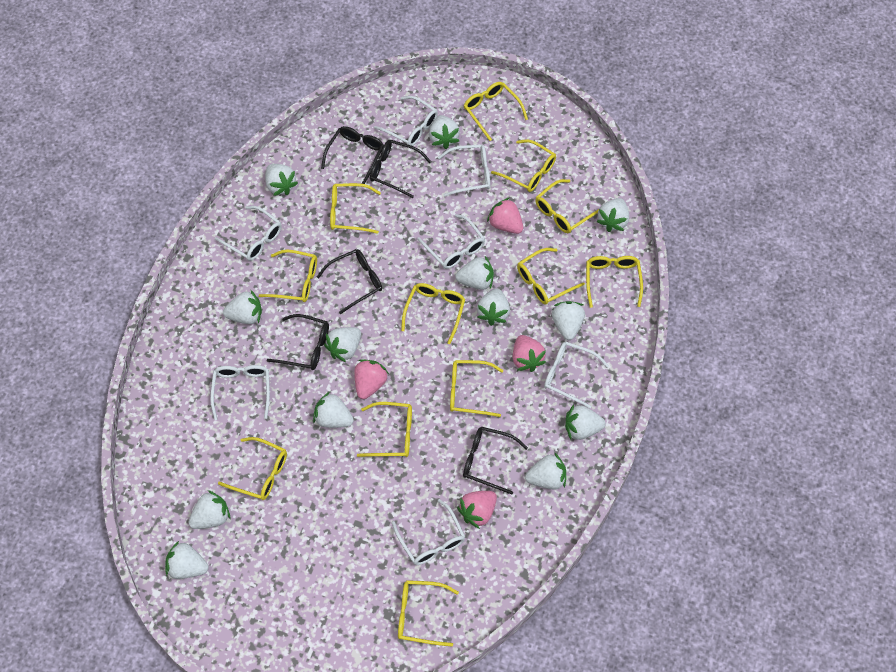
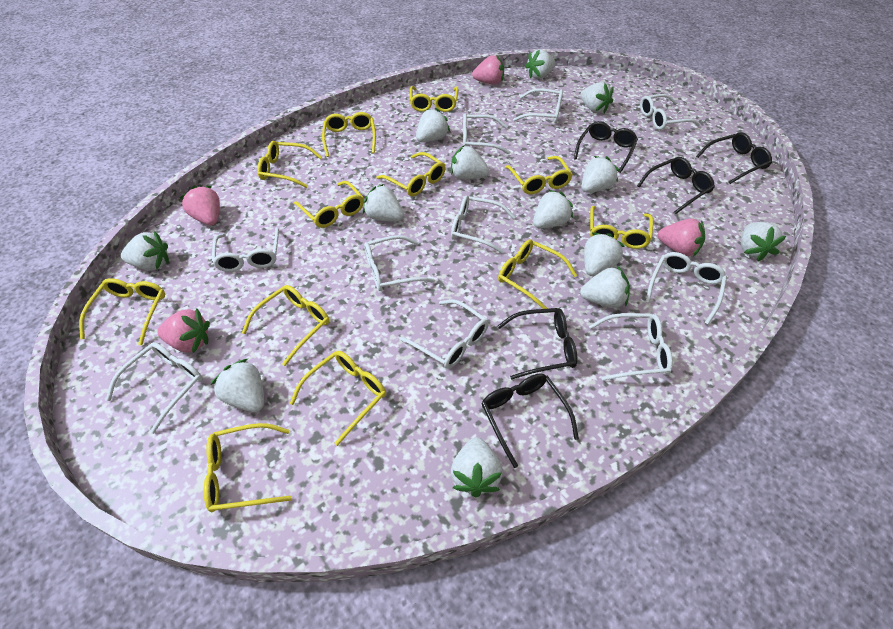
white glasses: [210,365,270,420] [215,206,282,261] [374,96,438,146] [392,499,465,565] [417,214,485,269] [438,145,490,197] [544,342,609,408] = 7 -> [106,342,203,434] [212,227,279,272] [364,235,435,291] [400,299,489,369] [451,195,515,254] [463,113,510,154] [513,88,563,123] [589,313,673,381] [640,94,700,130] [646,252,727,325] = 10

